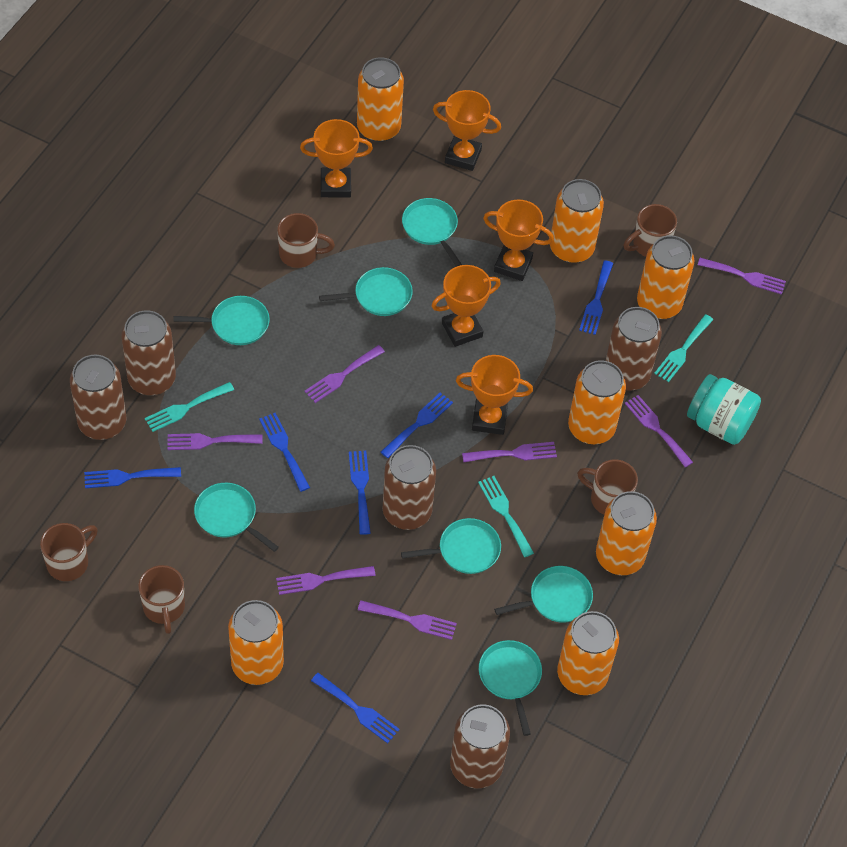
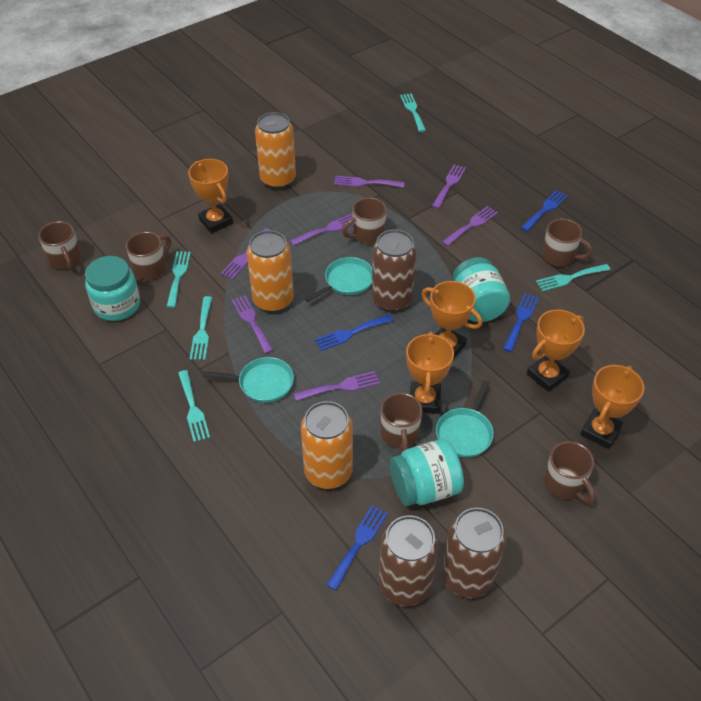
blue fork: [84,467,181,488] [259,413,310,492] [311,673,400,743] [349,451,371,535] [381,393,453,458] [579,260,613,335] = 6 -> [315,314,393,351] [327,505,388,590] [503,293,539,352] [521,190,568,231] = 4
brown can: [70,355,127,440] [121,310,176,395] [382,445,436,530] [450,704,510,788] [606,307,662,391] = 5 -> [372,230,417,311] [379,515,438,607] [442,508,506,599] = 3
brown mug: [40,523,98,581] [138,565,185,634] [277,213,335,268] [577,459,638,514] [624,204,677,257] = 5 -> [38,221,81,270] [126,232,171,280] [342,198,387,244] [381,393,422,454] [542,219,593,266] [544,441,595,504] = 6
orange can: [228,600,284,685] [357,57,404,142] [550,179,604,263] [557,611,619,695] [568,360,626,444] [596,491,657,575] [637,235,694,319] = 7 -> [247,230,294,312] [255,112,296,189] [301,401,353,489] = 3
turquoise fork: [145,382,234,432] [478,476,534,557] [654,314,713,382] = 3 -> [166,251,191,308] [178,370,210,442] [190,296,212,360] [400,93,426,132] [536,264,610,291] = 5
turquoise jar: [687,374,761,445] = 1 -> [85,256,140,321] [390,439,464,506] [453,257,510,322] = 3
turquoise pan: [174,296,270,345] [194,483,279,552] [319,267,413,316] [401,518,501,574] [402,198,462,267] [479,640,542,736] [494,566,593,623] = 7 -> [203,357,294,403] [305,257,372,302] [436,381,494,458] = 3

